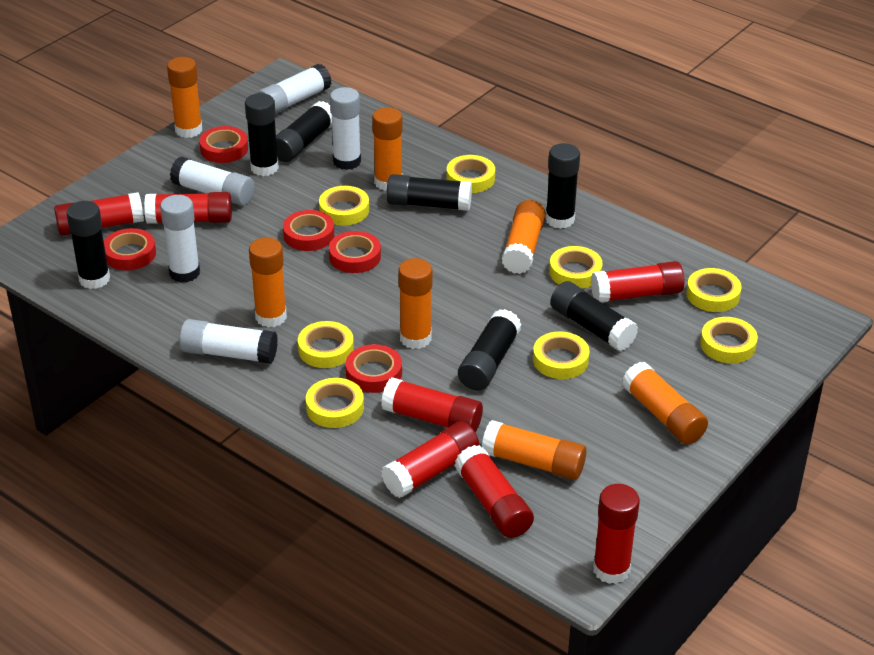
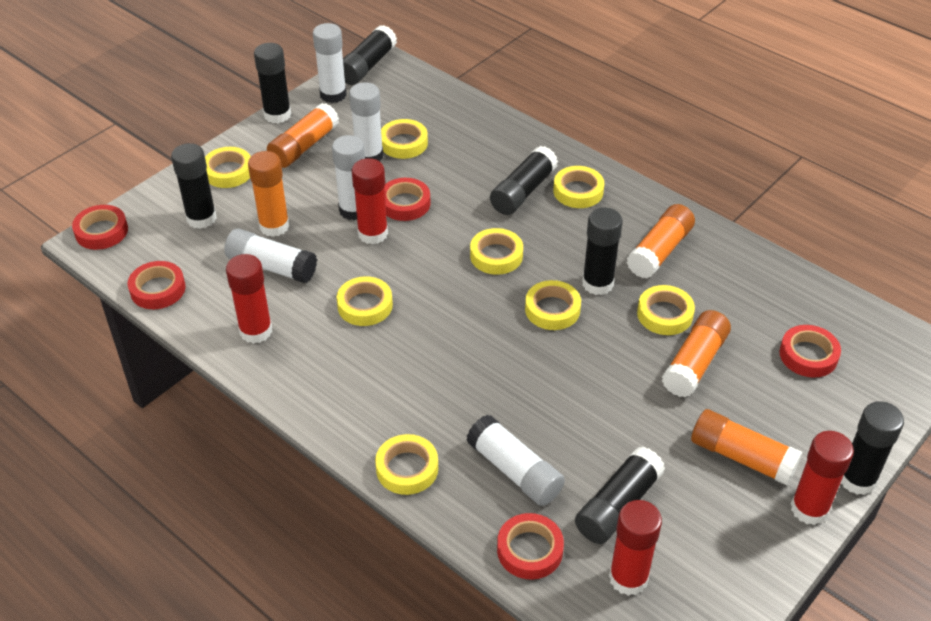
orange glue stick: [167,57,202,138] [249,237,287,328] [372,107,403,191] [398,258,433,349] [482,420,586,480] [502,200,546,274] [622,362,708,444] = 7 -> [248,151,290,237] [267,103,339,168] [627,204,695,279] [662,310,731,398] [691,409,802,486] = 5
red glue stick: [54,192,144,236] [144,192,232,224] [381,377,483,432] [381,421,479,498] [454,445,534,538] [591,261,685,303] [593,484,640,584] = 7 -> [226,254,272,344] [352,158,388,244] [609,500,662,596] [791,431,854,525] = 4

